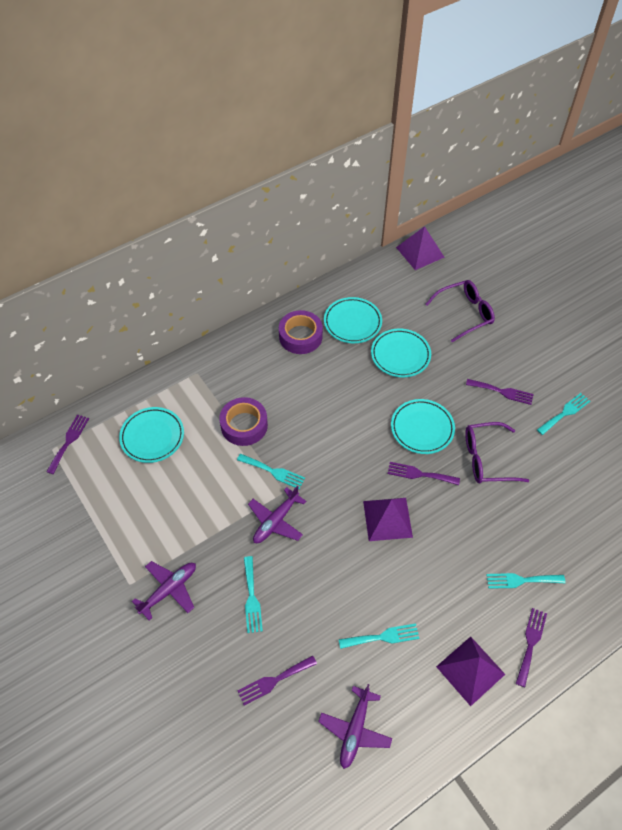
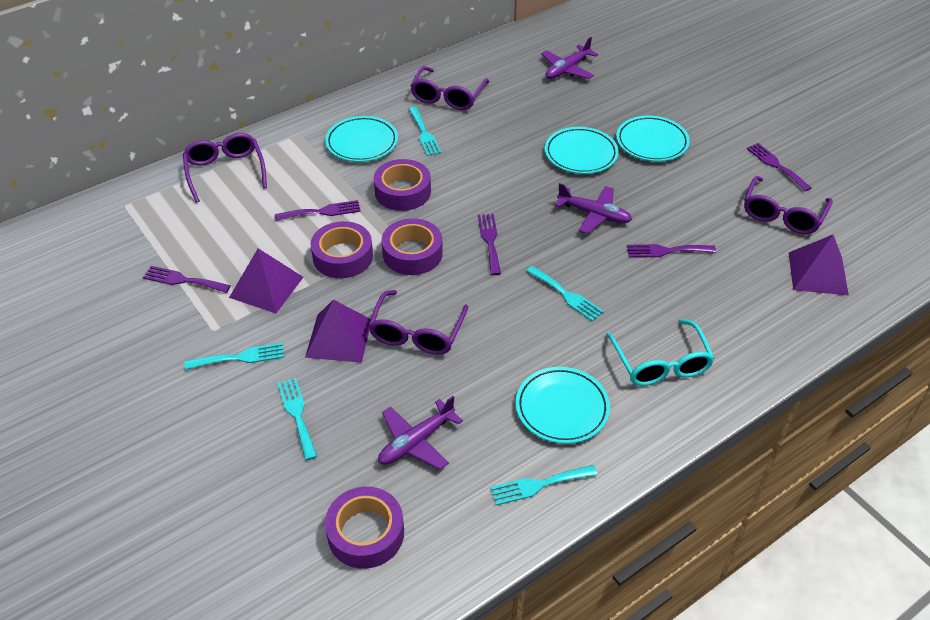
purple glasses: [426,280,495,342] [465,422,529,483] = 2 -> [183,133,267,203] [368,290,468,355] [410,66,489,110] [744,176,833,234] = 4
purple tape: [219,397,268,446] [279,310,323,354] = 2 -> [311,221,373,278] [325,487,404,569] [374,159,431,211] [381,218,443,275] = 4
turquoise glasses: none = 0 -> [606,319,715,386] = 1

